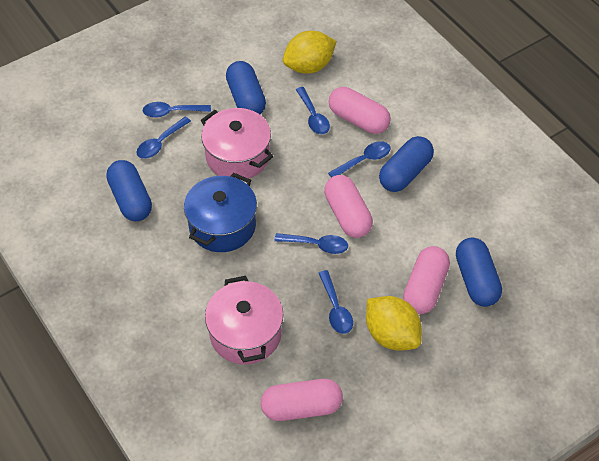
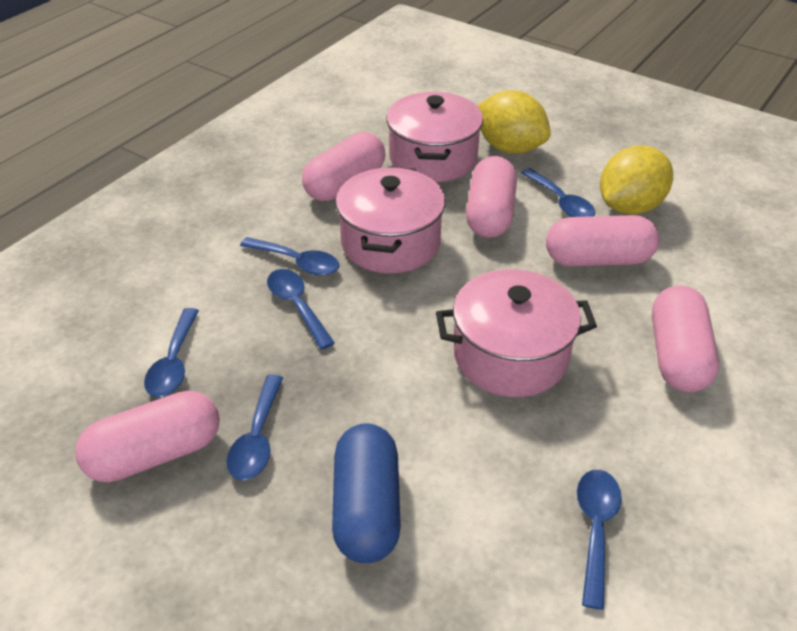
blue capsule: [106,160,152,221] [226,61,266,114] [379,136,434,192] [456,237,502,307] = 4 -> [332,423,401,563] = 1
blue pot: [184,173,257,252] = 1 -> none = 0
pink capsule: [261,379,343,421] [324,175,373,238] [329,87,391,134] [403,246,450,314] = 4 -> [75,391,220,482] [302,132,385,201] [466,156,517,238] [546,215,660,266] [652,286,719,392] = 5
pink pot: [201,108,273,179] [205,276,283,365] = 2 -> [336,166,445,274] [386,92,483,182] [436,269,597,397] = 3

